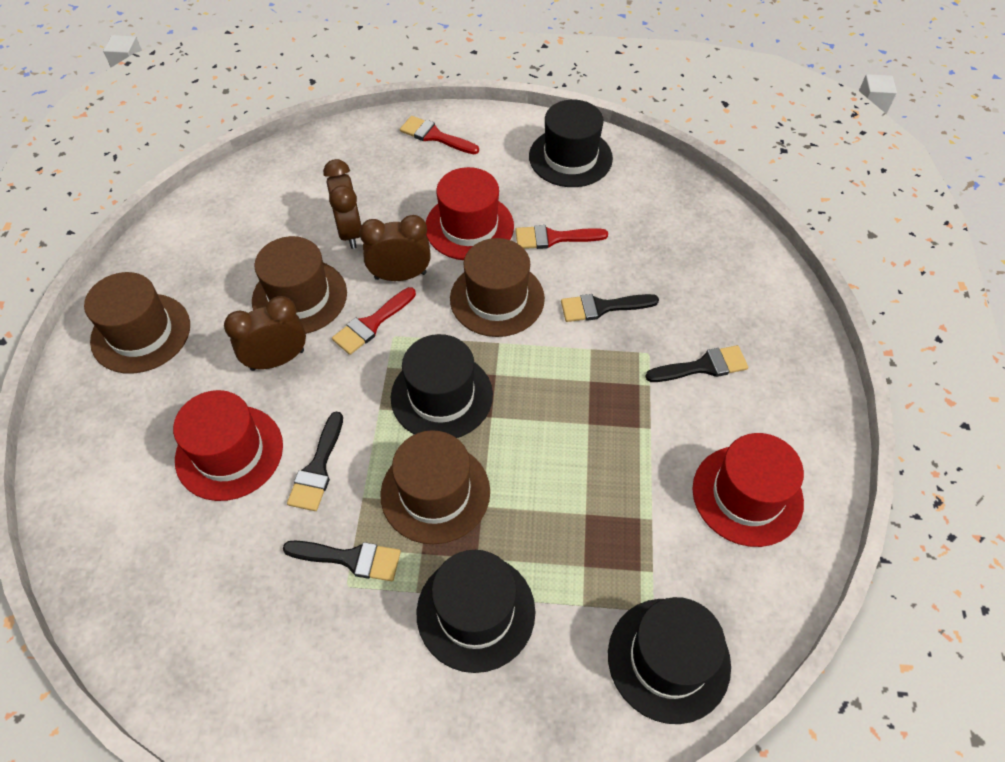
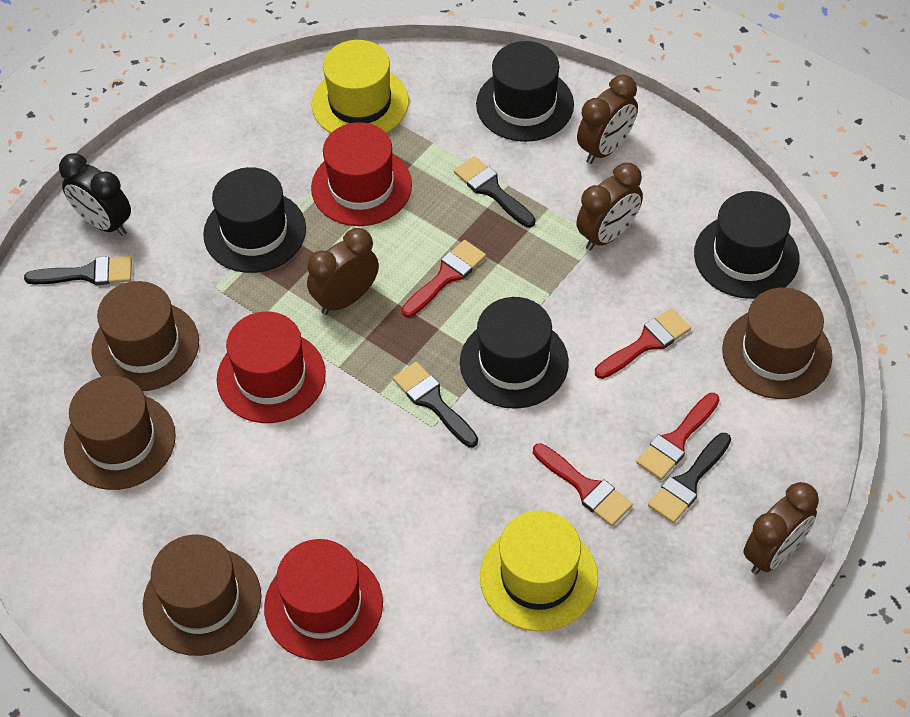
black clock: none = 0 -> [59,153,131,236] = 1
brown clock: [224,296,306,371] [323,159,362,249] [359,215,431,281] = 3 -> [307,228,379,315] [576,163,643,251] [577,75,638,164] [743,482,819,574] = 4
red brush: [332,287,416,355] [400,116,479,154] [515,225,608,249] = 3 -> [402,240,486,317] [533,443,633,526] [595,308,691,379] [636,393,720,480] = 4
yellow hat: none = 0 -> [312,40,409,133] [480,510,598,631] = 2

